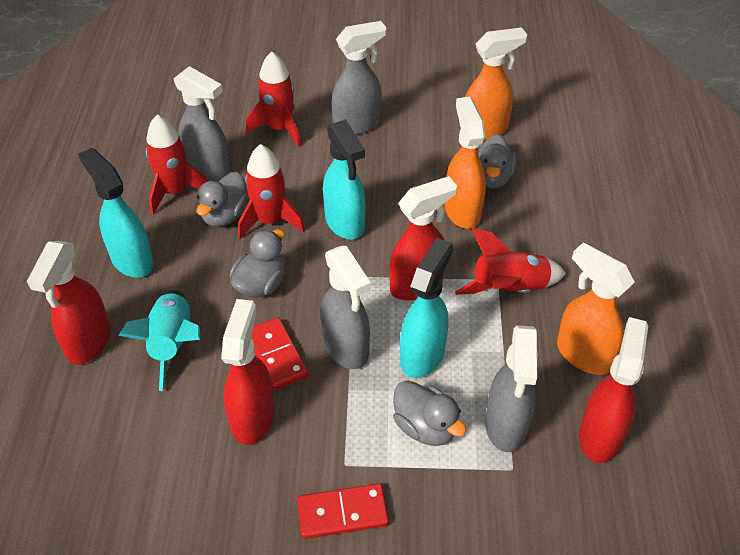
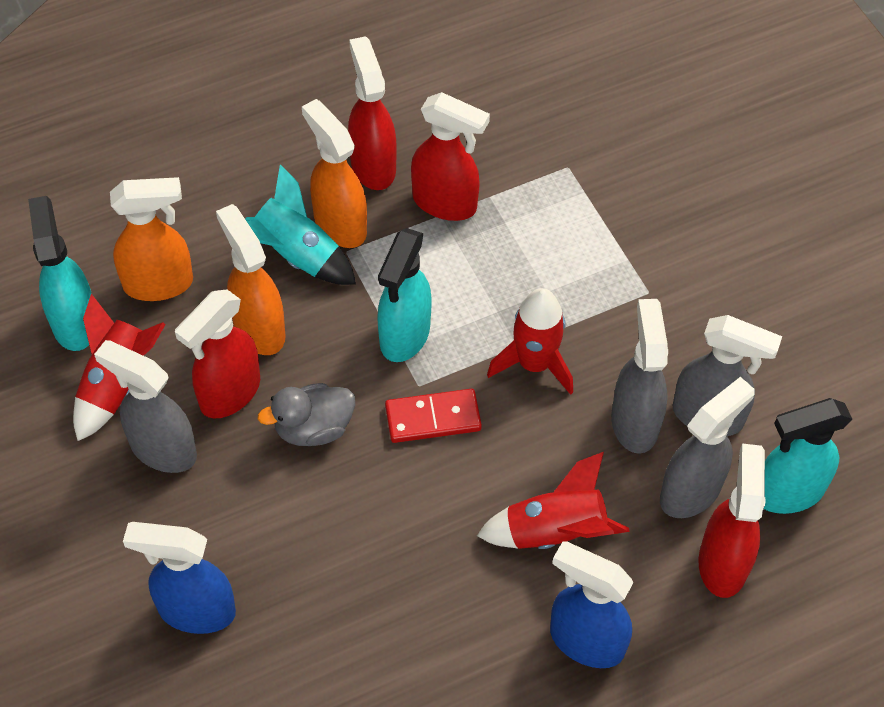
blue spray bottle: none = 0 -> [123,522,236,634] [550,541,633,668] = 2
grey duck: [196,172,250,227] [230,229,285,298] [393,380,466,446] [478,134,517,188] = 4 -> [258,383,355,446] = 1
red domino: [252,317,309,390] [297,484,389,539] = 2 -> [385,389,482,443] = 1
red rocket: [146,115,208,215] [238,144,305,239] [246,52,301,147] [455,228,566,295] = 4 -> [73,294,166,441] [477,452,630,549] [487,288,573,395] = 3

